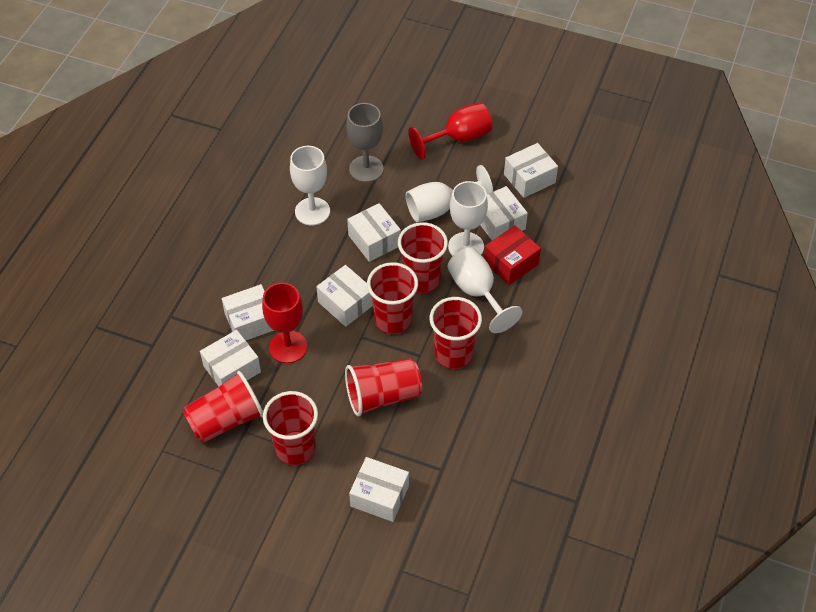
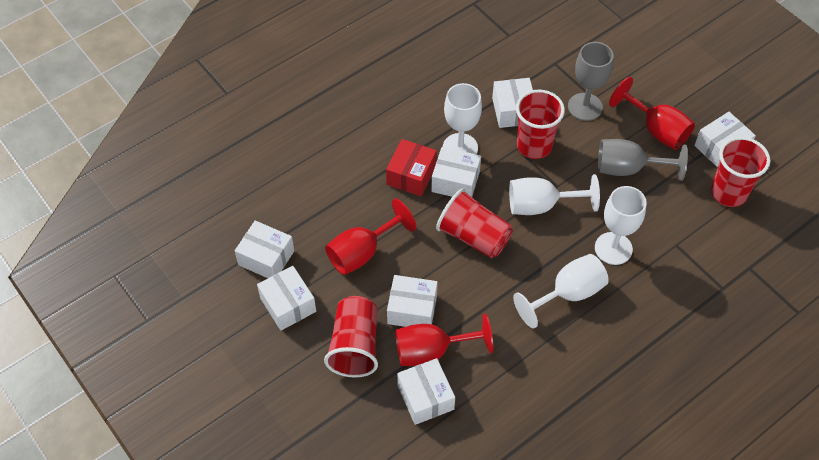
grey goblet: [346,103,384,182] = 1 -> [568,42,613,121] [598,139,688,181] = 2
red cup: [183,371,263,443] [263,391,318,465] [345,358,422,416] [367,262,418,334] [398,222,448,293] [430,297,482,369] = 6 -> [324,296,378,377] [436,188,513,258] [516,90,565,159] [711,137,770,207] = 4
red goblet: [262,283,307,363] [409,102,492,160] = 2 -> [325,199,416,275] [395,313,493,366] [609,77,695,150] = 3

